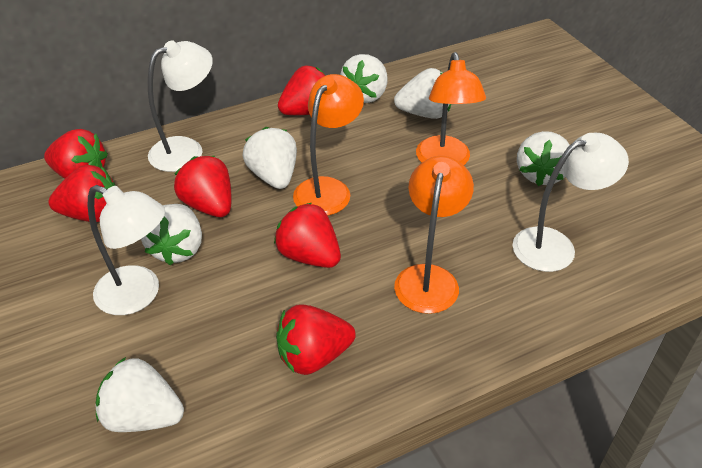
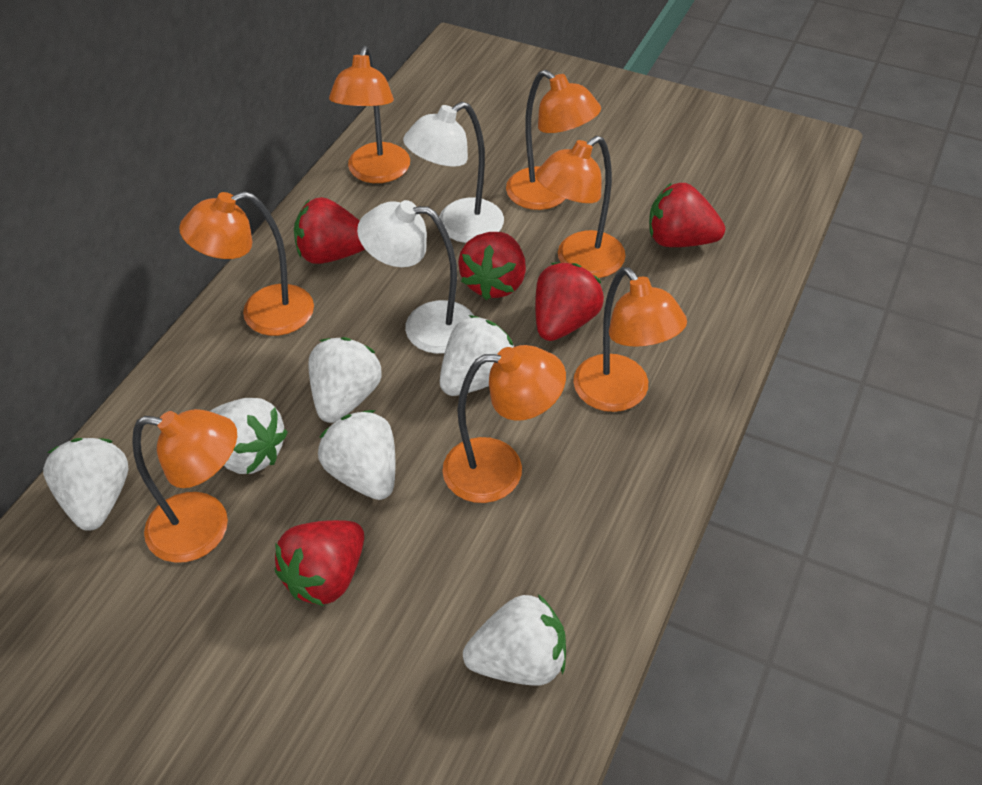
orange lamp: [293,74,364,216] [394,156,474,314] [416,52,486,165] = 3 -> [132,409,237,563] [179,191,314,336] [329,46,410,183] [442,345,566,503] [506,70,601,210] [536,136,626,278] [573,267,687,412] = 7
red strawberry: [44,129,108,178] [48,165,116,222] [174,156,232,217] [274,203,341,268] [276,304,356,375] [278,66,326,115] = 6 -> [275,520,364,606] [294,197,365,264] [458,232,526,300] [535,263,604,341] [649,183,725,247] = 5
white lamp: [88,185,165,315] [148,40,213,172] [513,133,629,272] = 3 -> [357,200,474,354] [403,102,504,243] = 2

